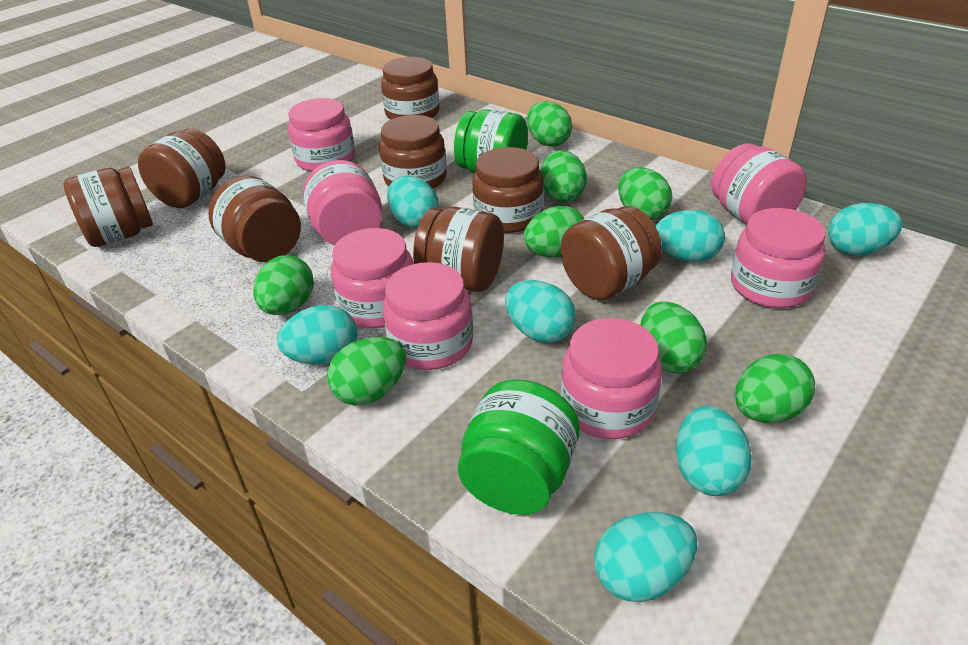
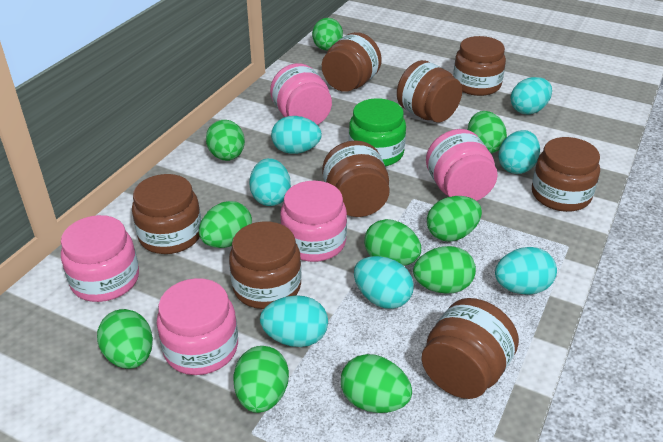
green egg: [253,255,314,315] [327,337,406,405] [524,206,585,258] [527,101,572,147] [541,150,587,202] [618,167,672,220] [640,302,707,373] [735,353,815,423] = 8 -> [97,309,153,369] [199,201,252,248] [206,120,245,161] [233,346,289,413] [312,18,343,51] [341,354,412,413] [364,219,421,266] [413,246,476,294] [427,196,482,242] [468,111,507,154] = 10
green jar: [454,109,528,173] [458,380,580,515] = 2 -> [349,98,406,167] = 1
pink jar: [288,98,355,172] [303,160,382,246] [331,228,413,328] [383,262,473,370] [561,318,662,439] [711,144,807,225] [731,208,826,308] = 7 -> [61,215,139,302] [157,278,238,375] [270,63,332,125] [280,181,347,262] [426,129,498,201] = 5

